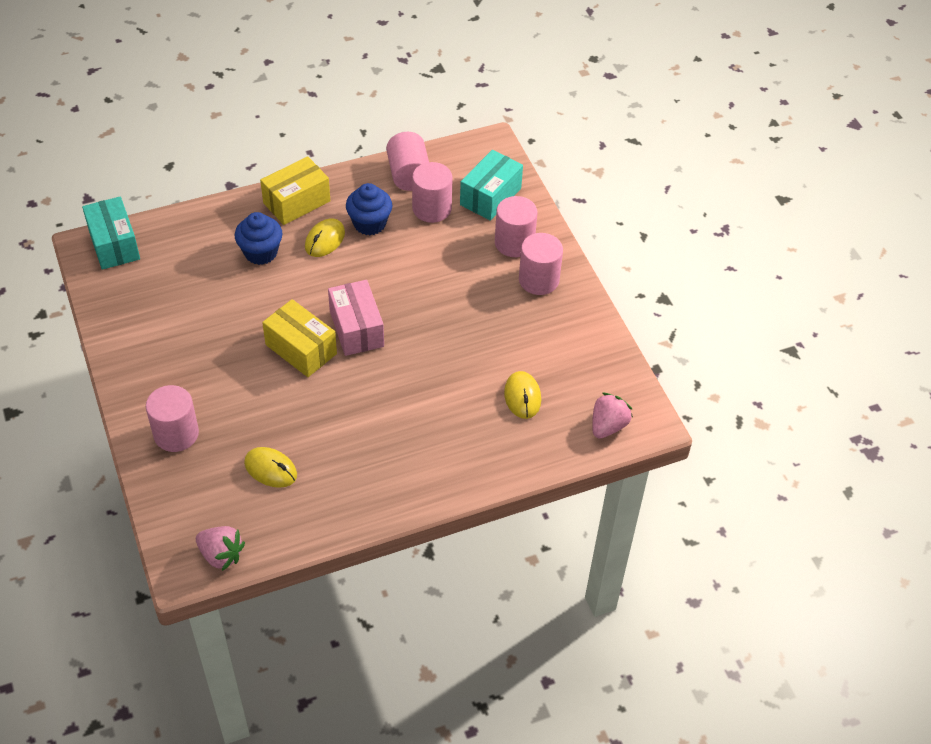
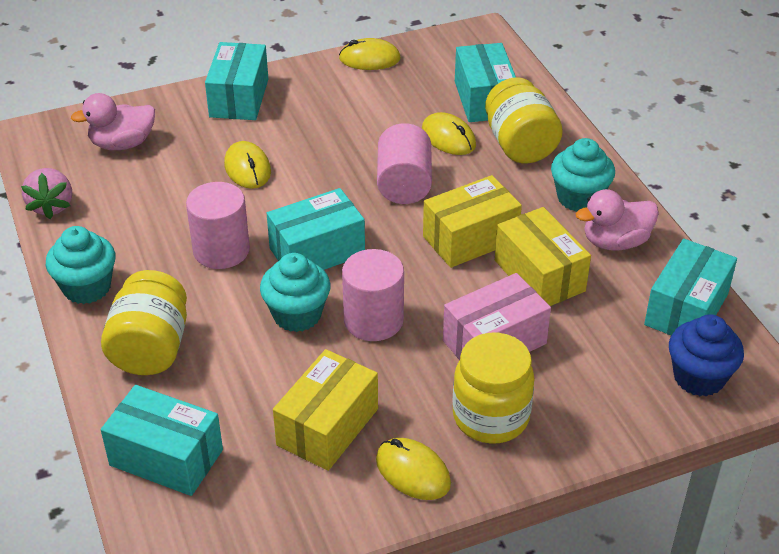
blue cupcake: [235,212,282,265] [346,183,392,235] = 2 -> [669,314,744,397] = 1
pink cylinder: [146,385,199,452] [386,132,429,191] [412,162,453,223] [495,196,537,257] [519,233,563,295] = 5 -> [186,182,250,269] [342,249,404,341] [377,123,432,204] = 3
pink duck: none = 0 -> [71,93,155,150] [576,189,659,251] = 2
pink strawberry: [196,526,245,571] [592,393,633,439] = 2 -> [21,168,72,219] = 1
turquoise box: [82,197,140,270] [460,150,523,221] = 2 -> [101,385,223,496] [205,42,268,120] [267,188,365,270] [455,43,516,122] [644,239,737,336] = 5
turquoise cupcake: none = 0 -> [46,226,115,304] [260,253,330,332] [551,138,615,212] = 3
yellow box: [260,156,330,225] [262,299,337,377] = 2 -> [273,349,378,471] [423,175,522,268] [495,207,591,306] = 3
yellow jar: none = 0 -> [101,270,187,375] [452,333,535,444] [485,77,563,163] = 3
yellow mouse: [244,447,297,488] [305,218,345,257] [504,371,541,419] = 3 -> [224,141,271,189] [339,38,401,70] [376,438,451,500] [422,112,476,155] = 4

